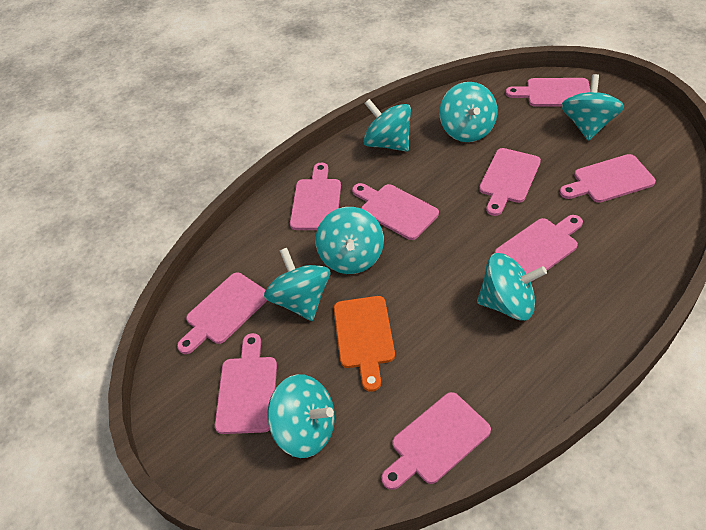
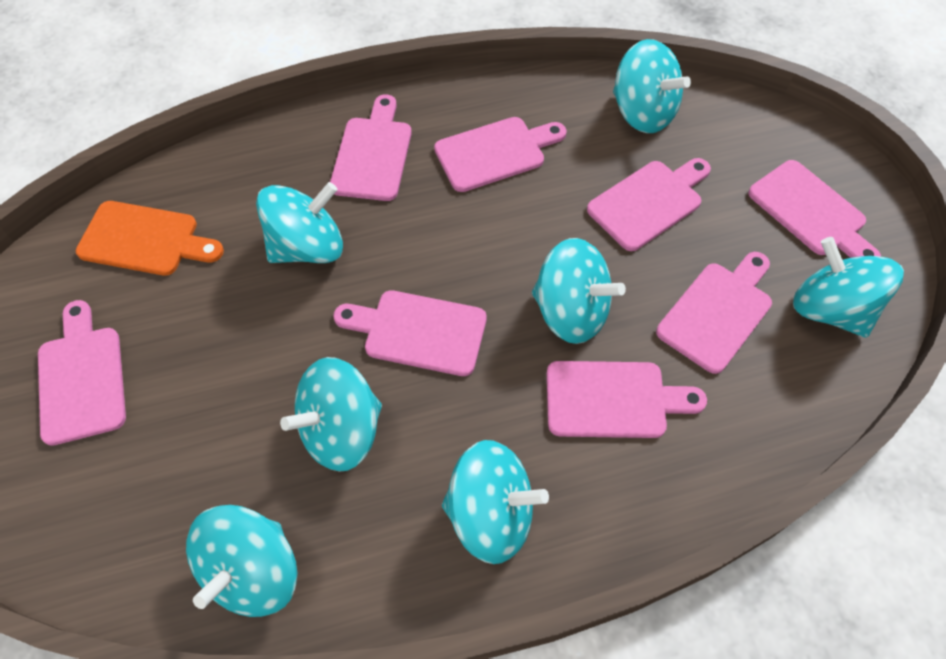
pink cutting board: [177,272,267,354] [215,333,277,434] [290,163,341,230] [352,183,439,240] [381,392,491,490] [479,148,541,216] [495,215,583,282] [506,78,590,107] [560,154,656,203] = 9 -> [38,300,126,446] [330,94,412,201] [333,290,487,376] [434,117,567,192] [547,361,707,438] [587,158,711,251] [656,252,772,374] [748,160,881,258] = 8

